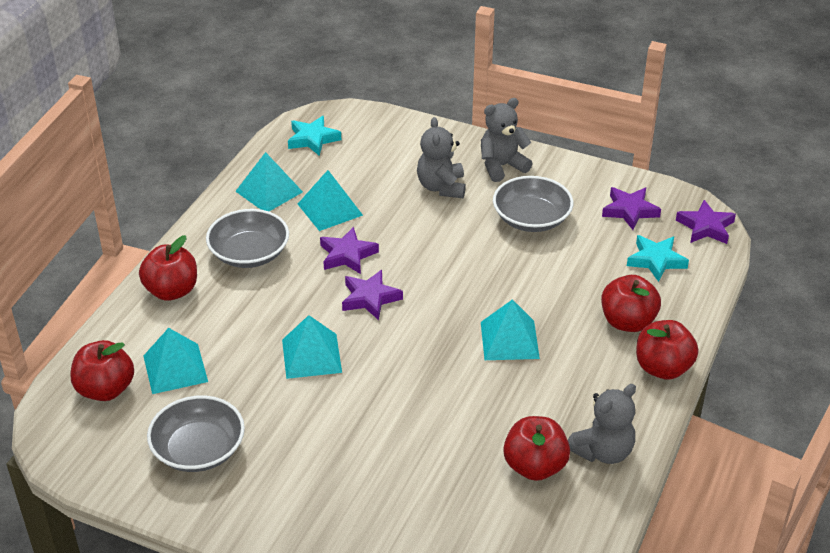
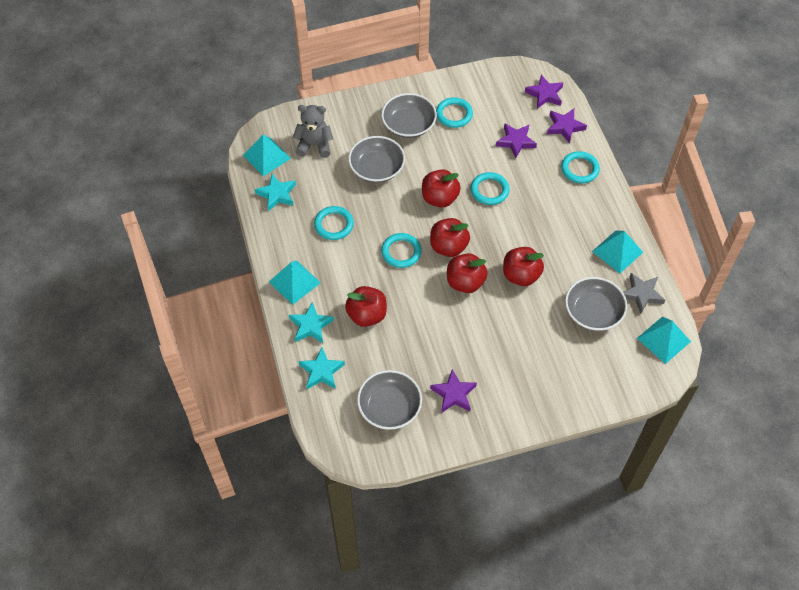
grey bowl: [147,395,245,472] [206,209,289,268] [493,176,573,232] = 3 -> [348,136,405,183] [357,370,422,430] [381,93,437,138] [565,277,627,331] = 4
grey star: none = 0 -> [623,273,665,314] = 1
grey teddy bear: [417,117,466,198] [481,98,533,182] [568,384,636,464] = 3 -> [293,105,333,158] = 1
turquoise pyramid: [143,328,208,394] [235,152,303,211] [282,315,342,379] [298,170,363,231] [481,299,540,360] = 5 -> [243,134,291,176] [269,260,321,305] [592,231,643,274] [637,317,691,364] = 4
turquoise ring: none = 0 -> [314,206,354,240] [381,233,422,268] [436,97,473,128] [471,172,509,205] [561,151,600,183] = 5
turquoise star: [288,116,341,156] [627,235,689,282] = 2 -> [255,174,296,211] [289,302,334,343] [299,347,345,389] = 3

